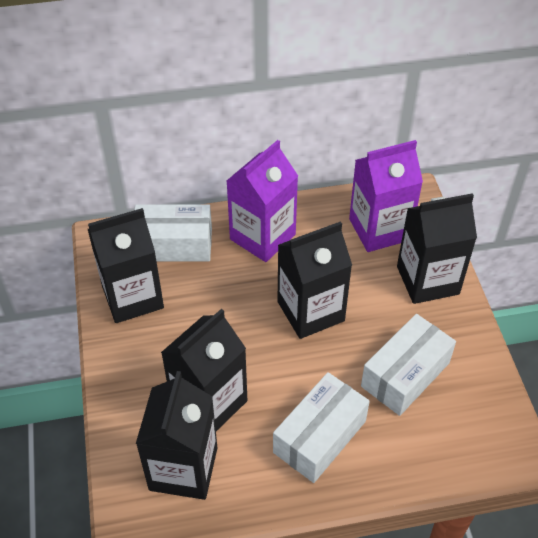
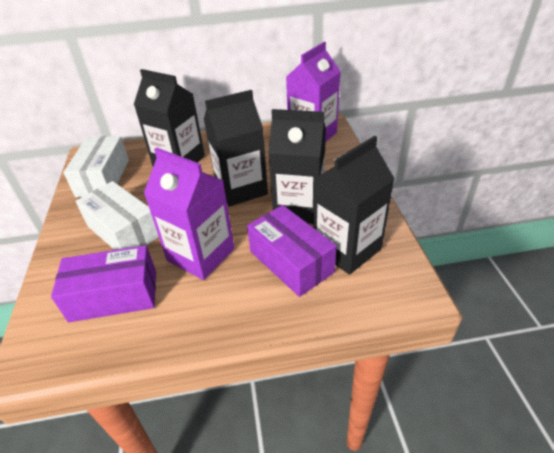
black carton: [88,208,164,323] [136,371,218,500] [161,309,247,431] [277,221,352,339] [397,193,477,304] = 5 -> [134,69,205,166] [204,90,268,207] [268,109,326,224] [313,136,395,275] = 4
purple box: none = 0 -> [51,245,156,322] [247,205,337,297] = 2
white box: [134,204,212,261] [273,372,370,483] [361,314,456,416] = 3 -> [63,136,129,197] [76,181,159,250] = 2

